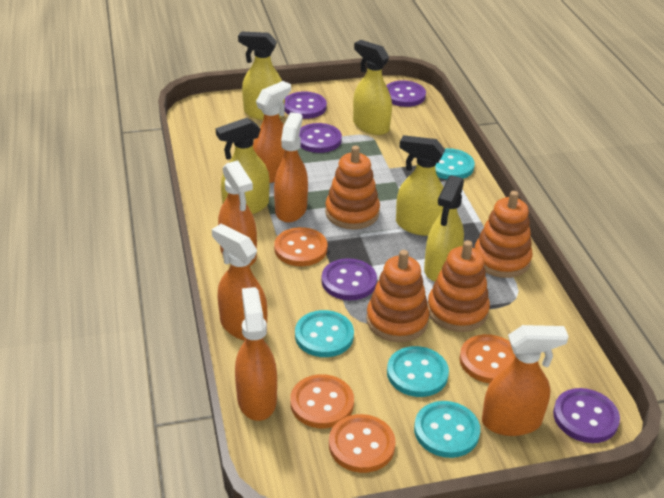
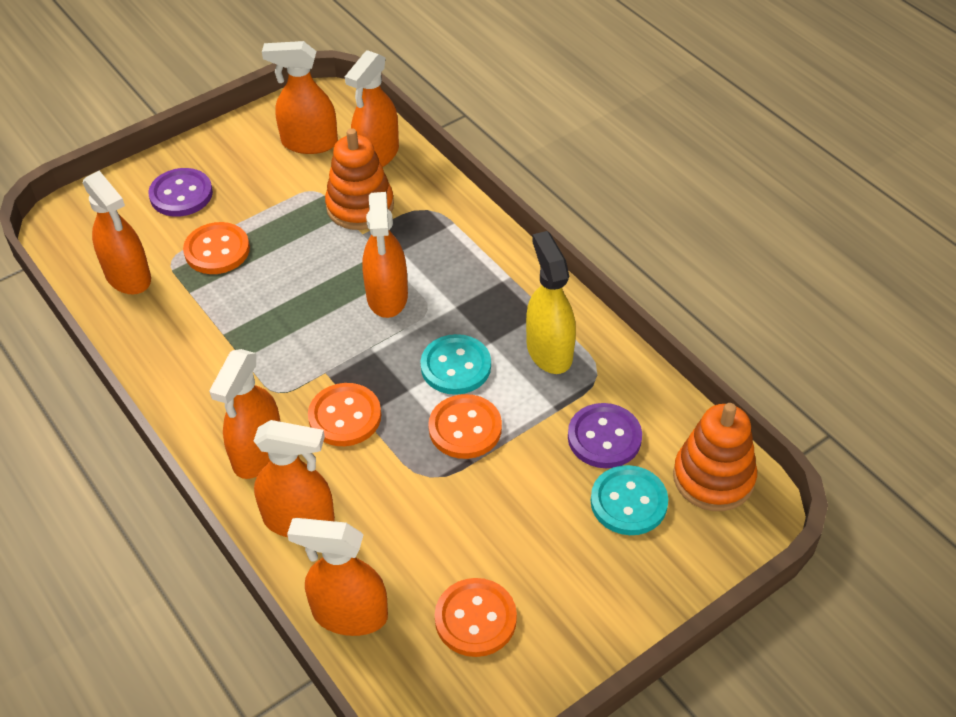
orange spray bottle: [212,224,267,341] [218,160,257,266] [235,287,277,421] [253,81,291,183] [274,112,308,223] [482,325,569,436] = 6 -> [83,171,151,295] [209,349,281,479] [254,420,335,537] [262,41,338,154] [287,518,388,636] [345,50,399,167] [362,192,408,318] = 7
orange stacking toy: [325,146,380,229] [366,250,429,342] [427,240,490,332] [475,191,533,278] = 4 -> [325,128,394,230] [673,403,757,511] = 2
purple button: [285,91,327,119] [299,123,342,153] [321,258,377,300] [386,80,426,107] [553,388,620,443] = 5 -> [148,168,213,217] [568,403,642,468] = 2
turquoise button: [295,310,354,357] [387,346,449,397] [414,401,480,458] [435,148,475,179] = 4 -> [420,334,491,395] [591,465,668,535] = 2
yellow spray bottle: [216,118,270,214] [238,31,285,120] [353,40,392,135] [396,135,445,236] [424,175,464,282] = 5 -> [526,231,576,374] = 1

